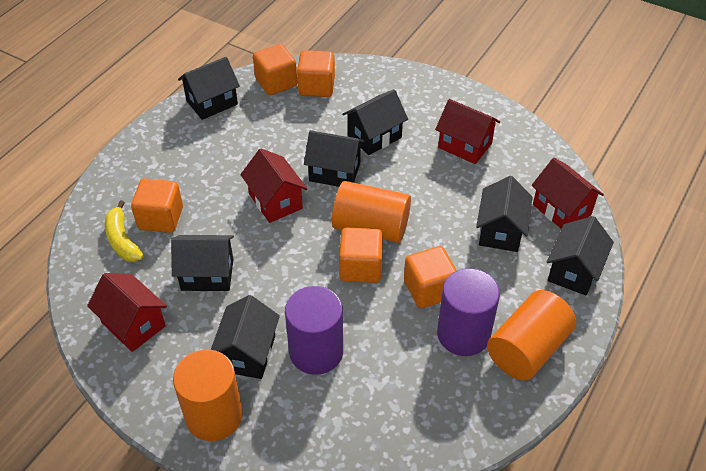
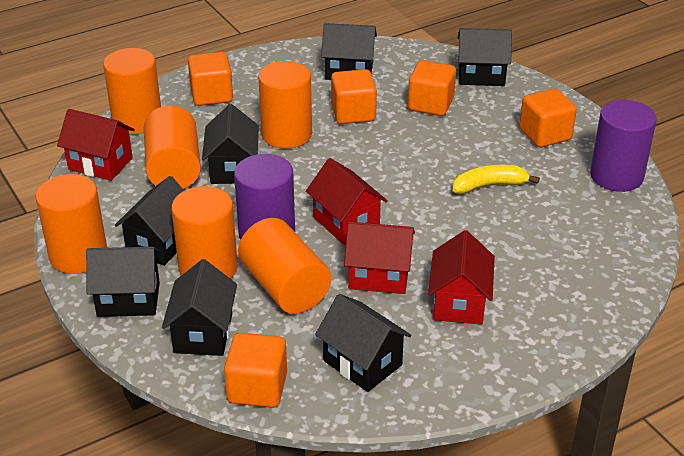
orange cylinder: [173,349,243,441] [332,181,411,243] [487,290,576,381] = 3 -> [36,174,107,274] [103,48,161,134] [144,105,201,189] [171,186,238,279] [238,218,331,314] [258,61,312,149] = 6

